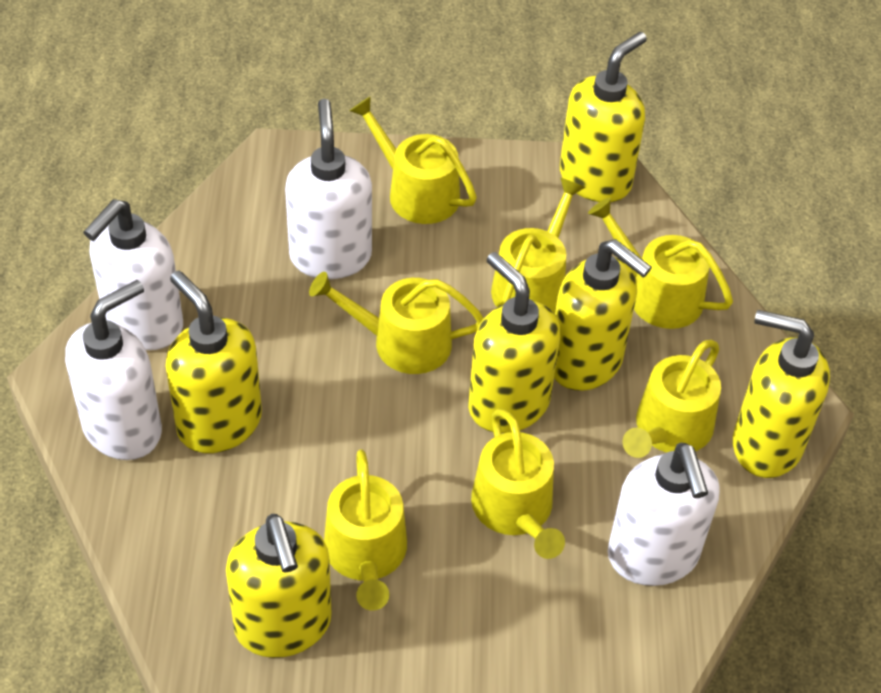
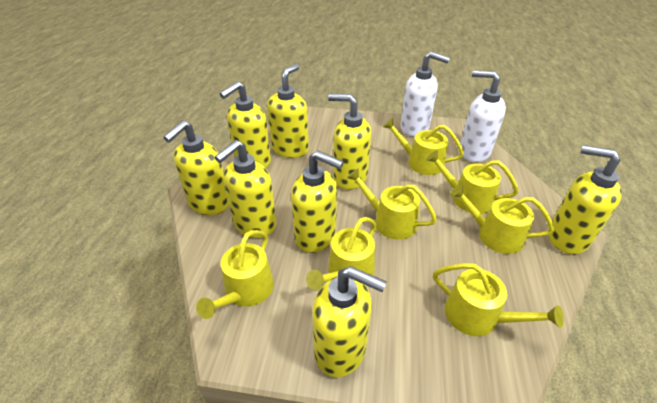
white soap dispenser: [65,280,162,460] [83,199,183,350] [285,99,372,279] [608,442,720,586] = 4 -> [400,52,450,136] [460,70,506,162] = 2
yellow soap dispenser: [165,271,262,453] [226,514,332,658] [468,252,560,433] [554,239,652,391] [560,32,647,202] [733,310,830,478] = 6 -> [163,120,229,215] [215,140,277,238] [220,81,271,168] [267,64,309,158] [291,151,344,253] [312,266,386,377] [328,94,371,190] [548,145,622,254] = 8

